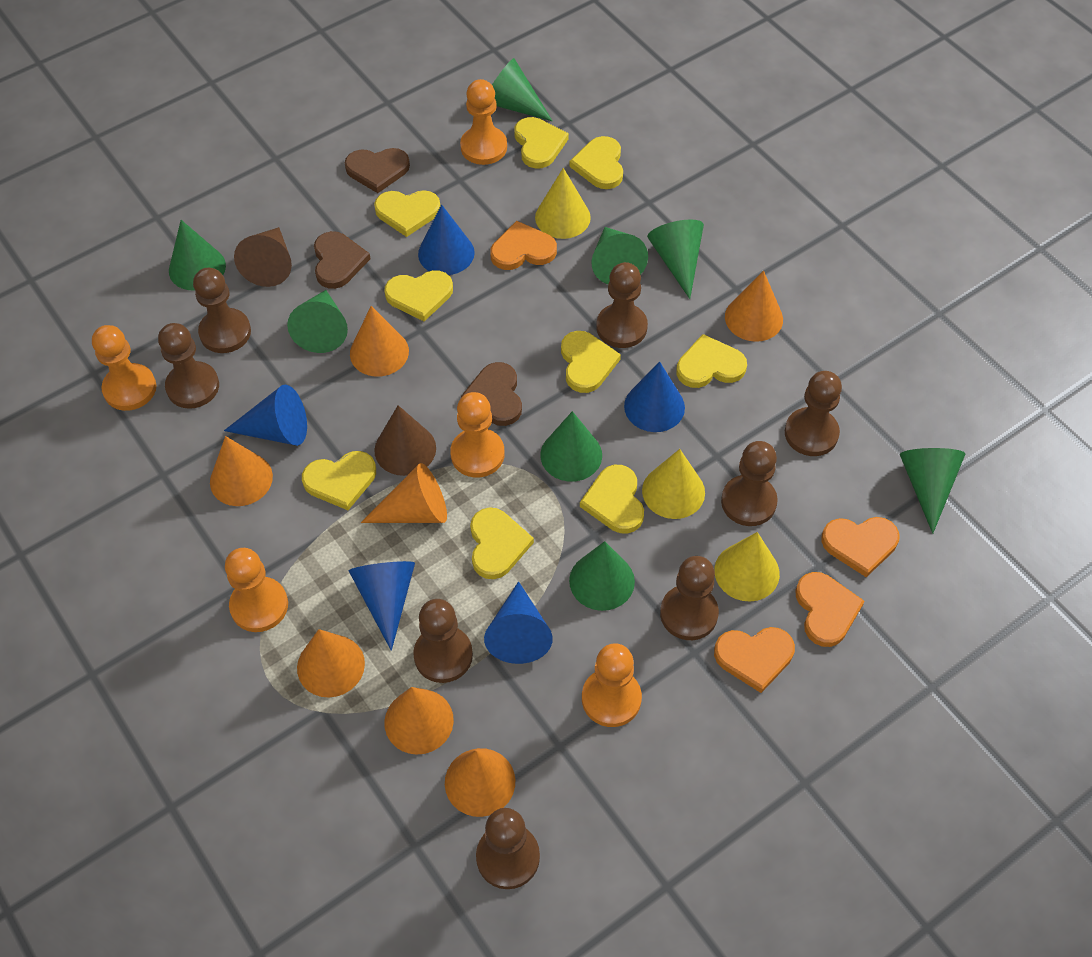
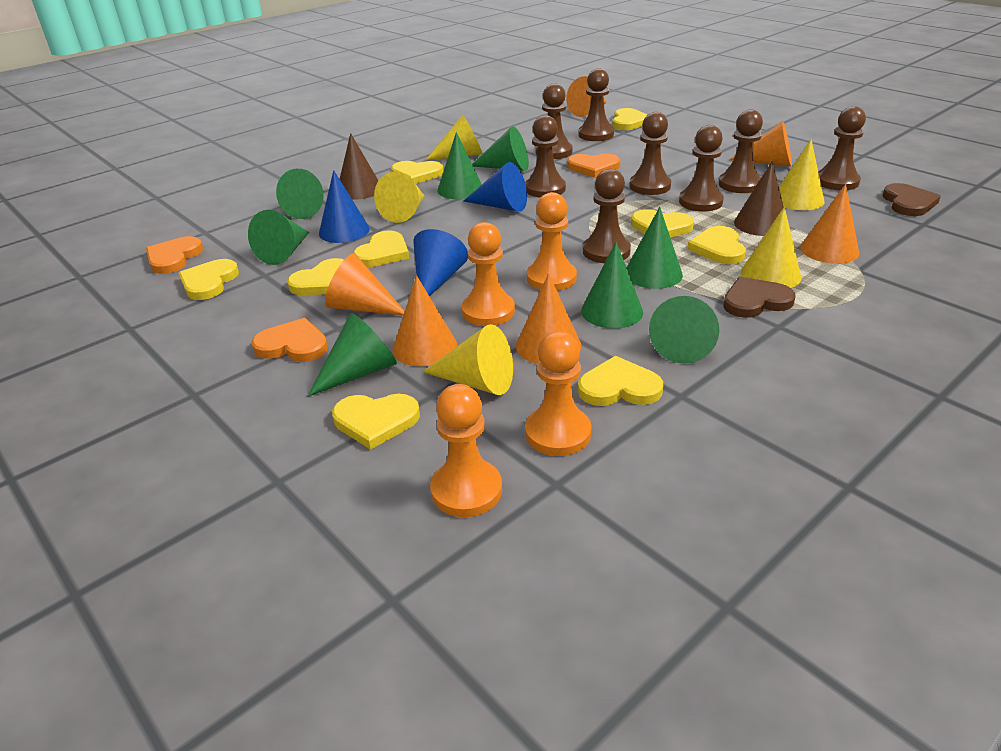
blue cone: [224,385,307,446] [349,561,415,651] [418,204,475,275] [484,582,553,664] [624,361,685,432] = 5 -> [319,170,370,243] [413,229,468,296] [464,162,527,212] = 3
brown heart: [314,231,371,289] [345,148,410,193] [461,362,522,426] = 3 -> [723,277,795,318] [883,183,941,216] = 2
orange cone: [210,436,273,506] [297,629,365,697] [350,306,409,377] [361,463,447,523] [384,687,454,755] [445,748,515,817] [725,270,783,342] = 7 -> [325,253,405,315] [393,276,457,366] [516,273,581,364] [566,76,607,117] [729,121,792,167] [800,184,859,264] = 6
orange heart: [490,221,557,270] [714,627,795,693] [796,572,865,647] [821,517,900,577] = 4 -> [146,236,203,274] [252,318,328,362] [567,154,620,178] = 3
orange pawn: [92,325,156,411] [225,548,288,632] [450,392,505,478] [460,79,507,165] [582,643,642,727] = 5 -> [430,384,502,517] [462,222,515,326] [525,331,592,456] [527,192,577,291] = 4
yellow cone: [535,168,591,239] [642,449,705,519] [714,532,780,602] = 3 -> [374,171,425,223] [422,324,513,395] [425,115,482,161] [741,207,802,288] [779,139,825,210] = 5

